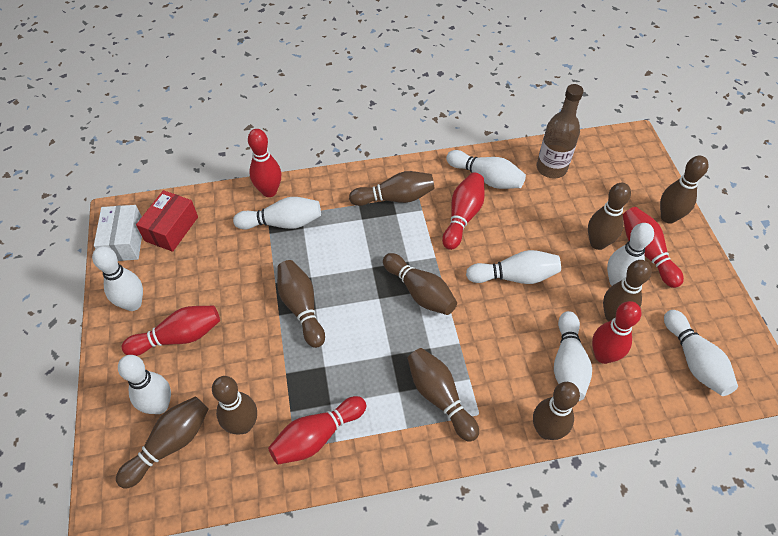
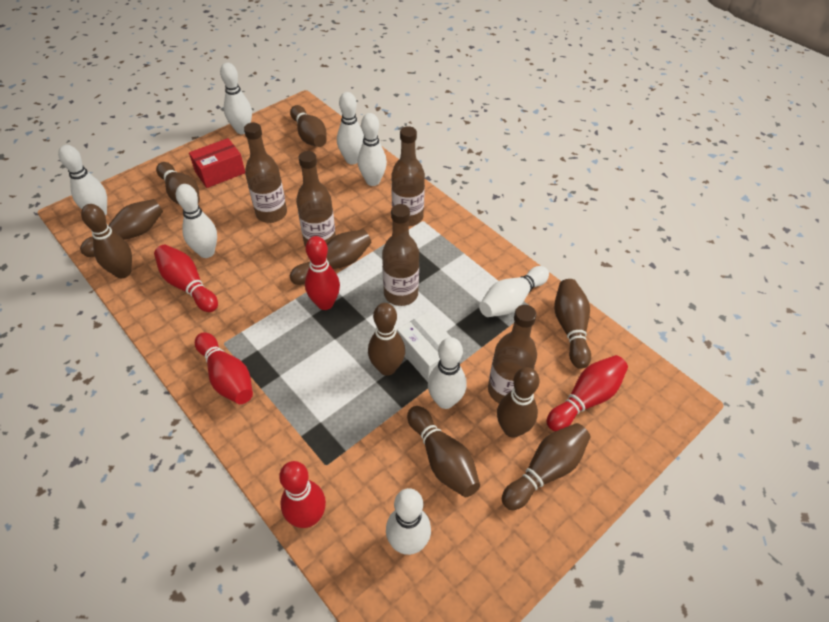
brown bottle: [537,84,584,179] = 1 -> [244,123,287,223] [296,151,336,247] [382,204,419,306] [391,126,425,226] [488,305,537,403] = 5
red bowling pin: [122,306,220,356] [248,129,281,197] [268,396,366,465] [442,173,485,250] [592,301,641,364] [623,207,684,288] = 6 -> [154,245,218,312] [195,332,253,404] [279,461,326,528] [305,236,340,310] [546,355,628,431] = 5

